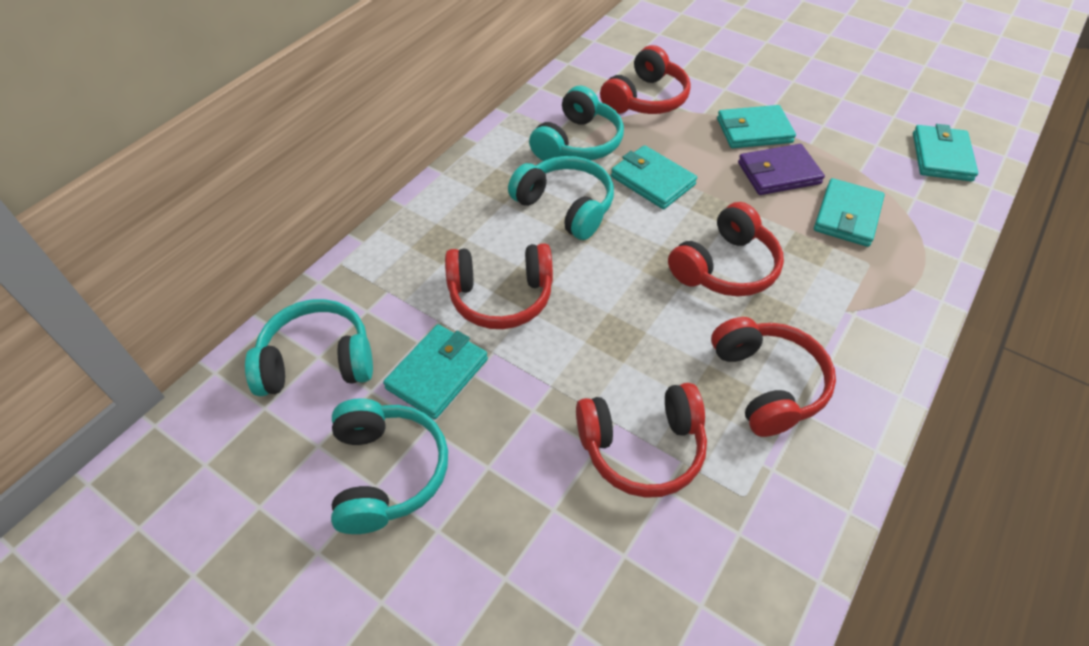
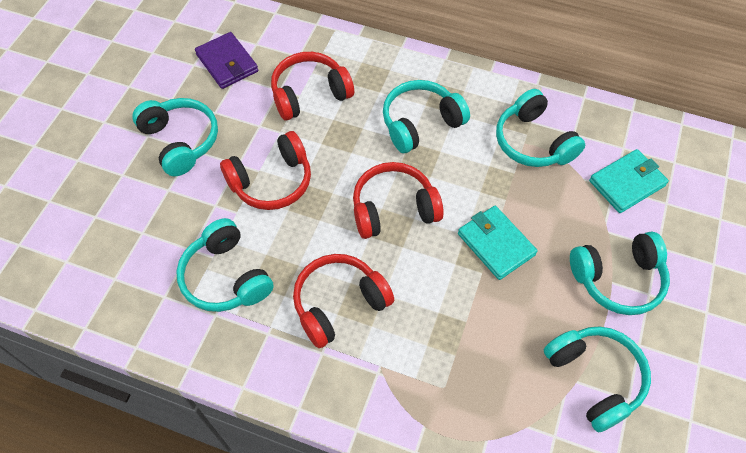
red headphones: [445,243,553,329] [576,383,707,498] [600,45,691,114] [668,202,784,296] [711,317,836,437] = 5 -> [220,131,311,210] [271,52,354,120] [293,254,394,348] [353,162,444,239] = 4
turquoise headphones: [245,299,373,396] [331,398,448,534] [508,156,614,240] [529,86,624,161] = 4 -> [132,98,218,176] [176,218,274,312] [383,80,470,153] [496,89,585,167] [544,326,651,432] [570,231,670,315] = 6
turquoise wallet: [383,324,488,419] [611,145,697,209] [717,105,796,148] [814,178,885,247] [913,124,978,181] = 5 -> [458,206,537,280] [589,149,669,213] = 2

